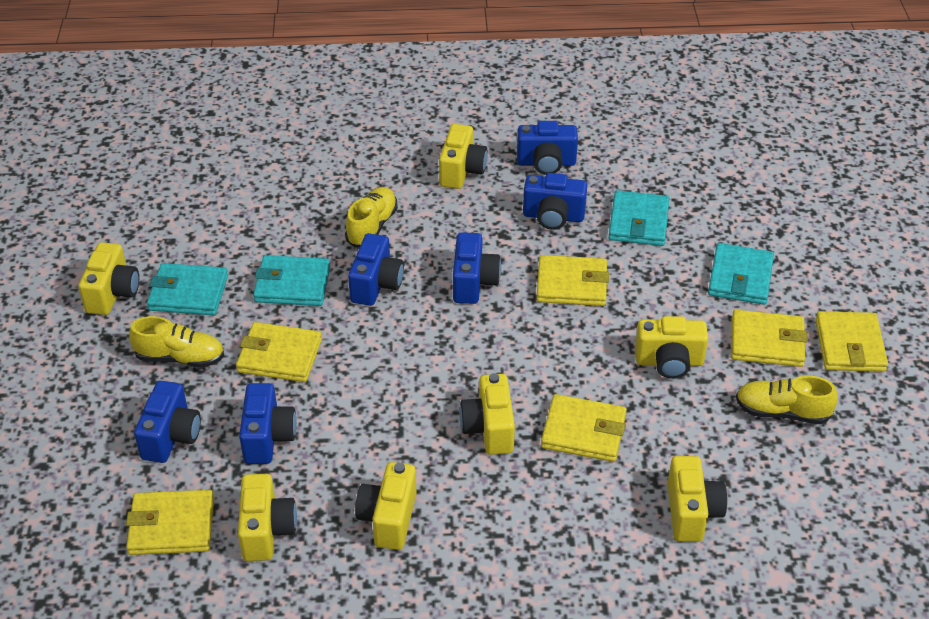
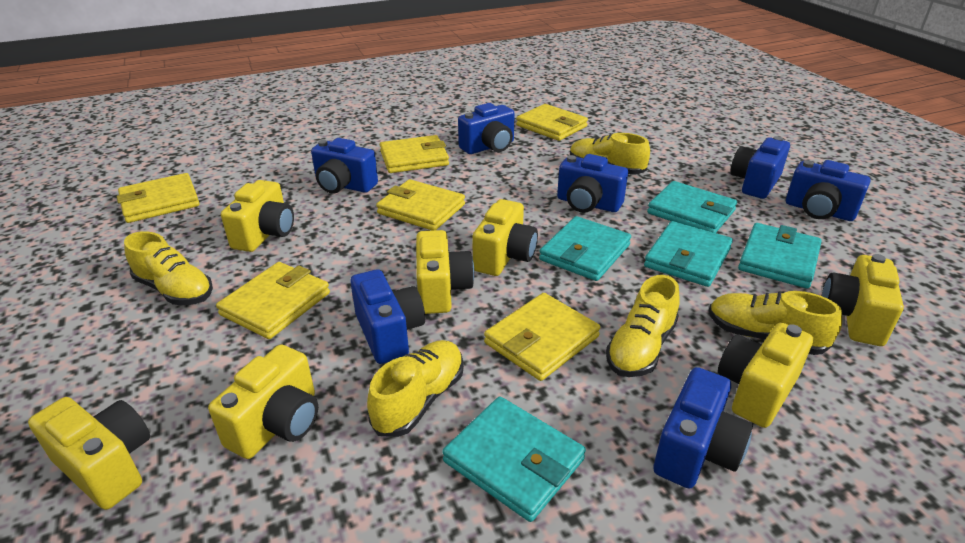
blue camera: [134,381,201,463] [239,383,297,464] [348,233,404,306] [453,232,501,304] [517,121,578,175] [523,173,587,230] = 6 -> [311,138,378,194] [350,269,425,364] [458,103,515,154] [557,154,628,213] [653,367,753,489] [730,136,790,199] [786,160,871,221] = 7
turquoise wallet: [147,263,228,315] [253,255,330,306] [608,190,670,246] [708,243,774,305] = 4 -> [442,397,586,522] [539,216,631,281] [644,221,733,287] [647,181,737,233] [738,223,822,288] = 5
yellow shoe: [129,316,224,368] [345,187,398,247] [736,376,838,424] = 3 -> [124,231,213,305] [367,340,464,437] [570,133,650,175] [606,275,680,377] [709,291,842,355] = 5

